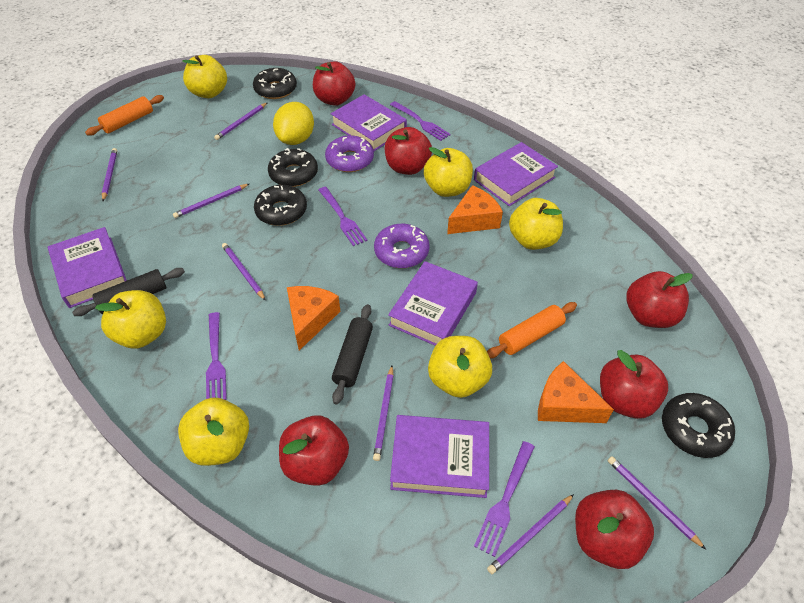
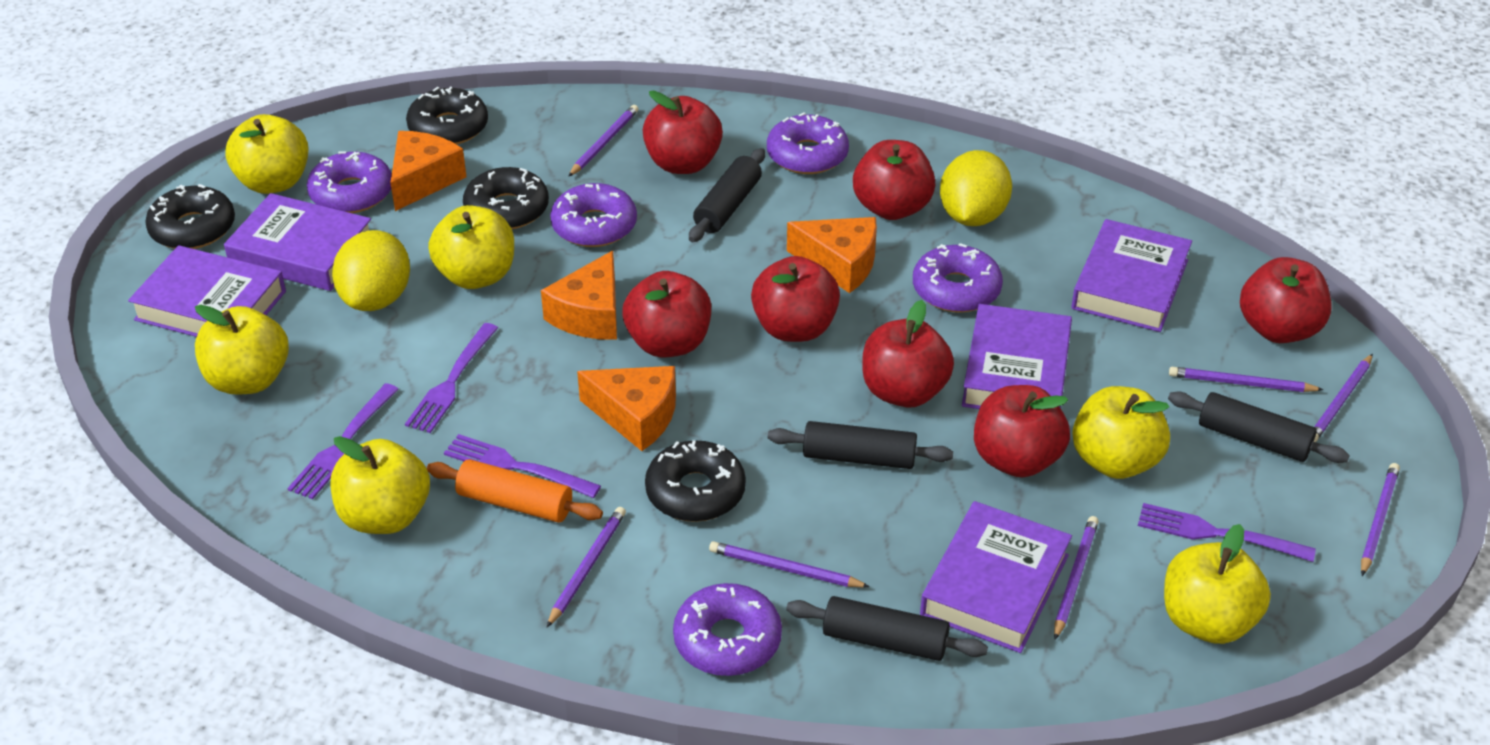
black rolling pin: [72,268,185,316] [332,304,373,404] = 2 -> [689,148,765,242] [768,421,953,469] [786,596,988,661] [1168,391,1350,463] = 4
orange cheese: [287,286,340,351] [447,185,503,234] [538,361,614,423] = 3 -> [390,131,467,211] [541,251,617,340] [577,366,676,451] [787,217,877,293] = 4
orange rolling pin: [85,95,164,136] [487,302,577,359] = 2 -> [427,459,603,523] = 1
purple donut: [325,135,374,172] [374,224,429,268] = 2 -> [307,151,392,213] [550,183,637,247] [673,583,782,676] [767,112,849,174] [913,243,1003,313] = 5
red apple: [279,415,349,486] [313,61,355,106] [385,127,432,175] [575,490,654,569] [600,350,668,419] [626,271,693,328] = 6 -> [622,271,711,357] [643,90,723,174] [751,256,840,342] [853,140,935,220] [862,300,954,407] [974,385,1070,477] [1240,257,1332,343] = 7
yellow lemon: [273,102,314,145] = 1 -> [332,230,410,311] [940,150,1012,226] = 2

